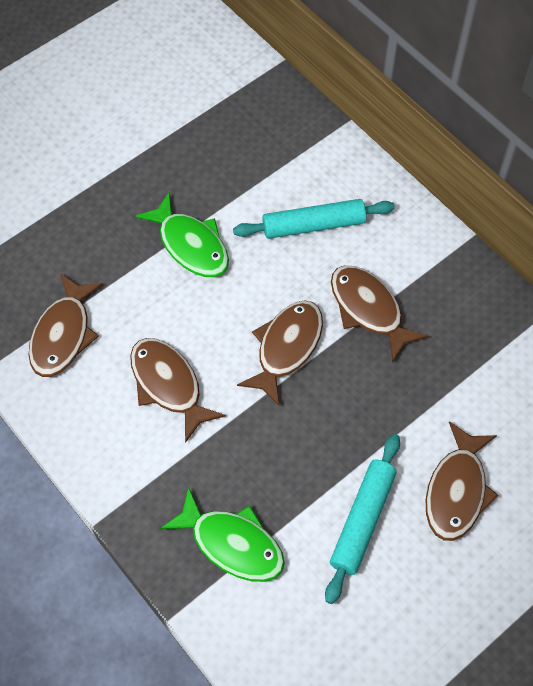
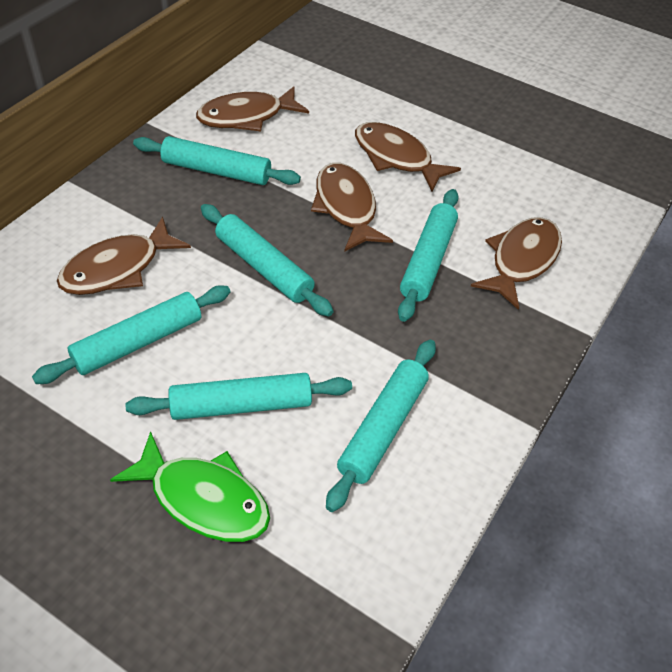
green fish: [135,193,229,277] [160,487,285,582] = 2 -> [110,431,270,542] = 1
turquoise rolling pin: [233,199,395,239] [325,434,400,604] = 2 -> [32,285,230,384] [126,373,352,420] [133,136,301,185] [201,204,333,317] [326,340,436,512] [398,189,459,322] = 6

